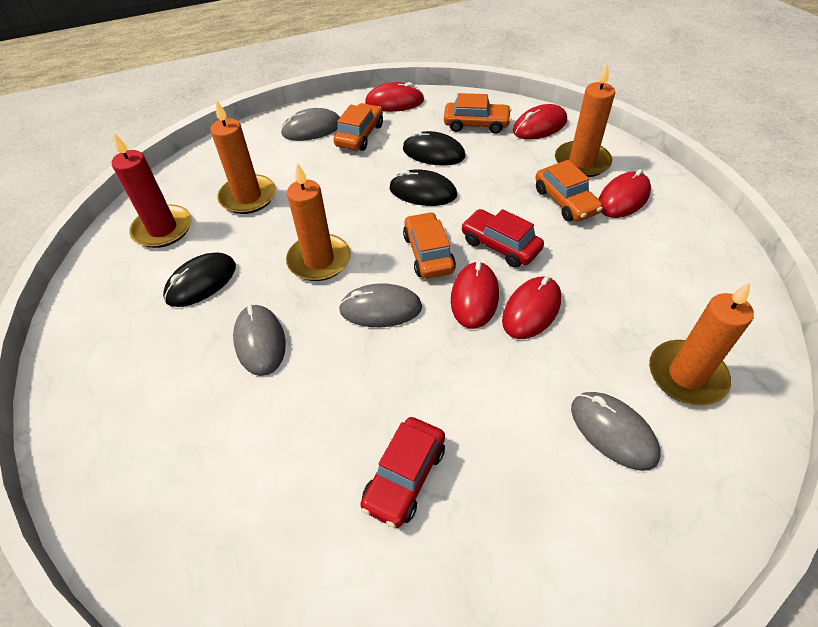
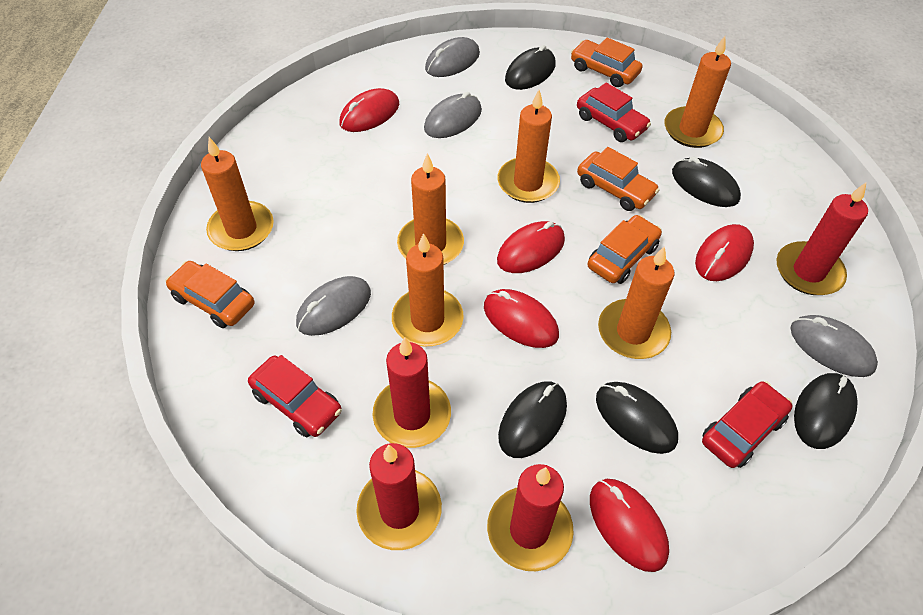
black mouse: [163,252,236,307] [390,170,457,206] [403,131,465,166] = 3 -> [498,382,567,458] [505,45,556,90] [596,382,678,454] [672,157,741,207] [794,373,858,449] = 5
orange candle: [210,100,276,214] [286,163,350,281] [555,63,615,177] [649,282,754,406] = 4 -> [201,137,274,251] [392,233,464,346] [397,153,464,265] [498,90,560,203] [598,246,674,359] [664,36,731,148] = 6
red candle: [112,133,192,248] = 1 -> [356,443,442,550] [373,337,451,448] [487,464,574,571] [777,183,868,295] = 4
red car: [360,417,445,528] [461,209,544,268] = 2 -> [248,355,342,437] [577,83,651,142] [702,381,792,468] = 3

